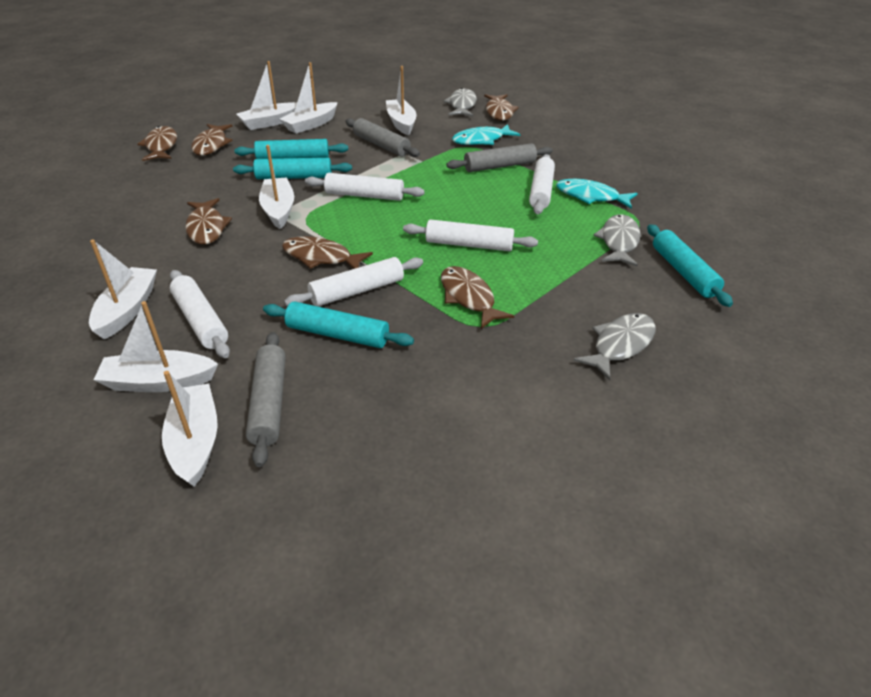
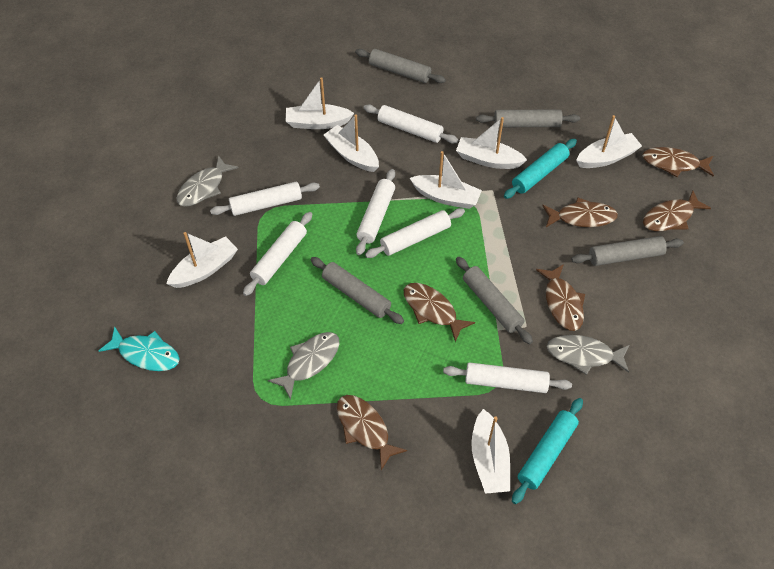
grey rolling pin: [246,332,286,467] [345,118,420,157] [447,143,553,172] = 3 -> [311,257,404,324] [355,49,446,83] [456,257,533,344] [476,110,580,127] [571,236,684,266] = 5
turquoise fish: [452,124,521,145] [556,179,638,209] = 2 -> [99,326,180,371] = 1
turquoise rolling pin: [233,158,352,179] [235,139,348,159] [263,302,414,348] [647,224,733,307] = 4 -> [504,139,577,199] [512,398,583,504] = 2
white rolling pin: [170,270,230,358] [284,257,423,306] [305,173,425,201] [403,219,538,251] [529,154,555,214] = 5 -> [210,182,320,216] [243,212,312,296] [356,169,395,255] [364,105,458,144] [365,208,465,258] [443,362,572,393] = 6

